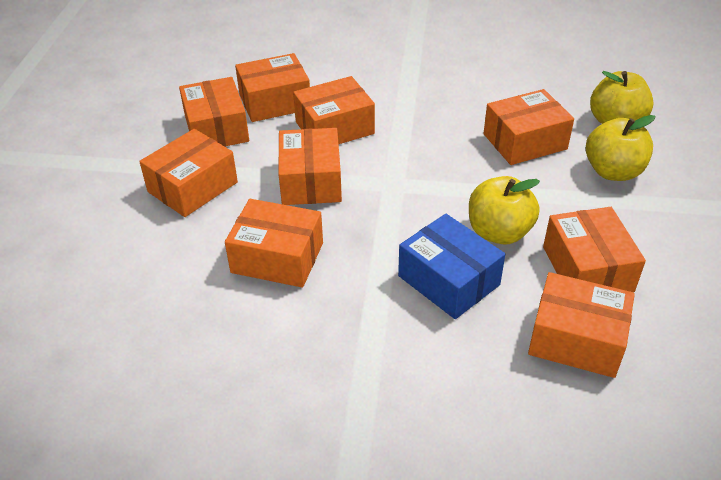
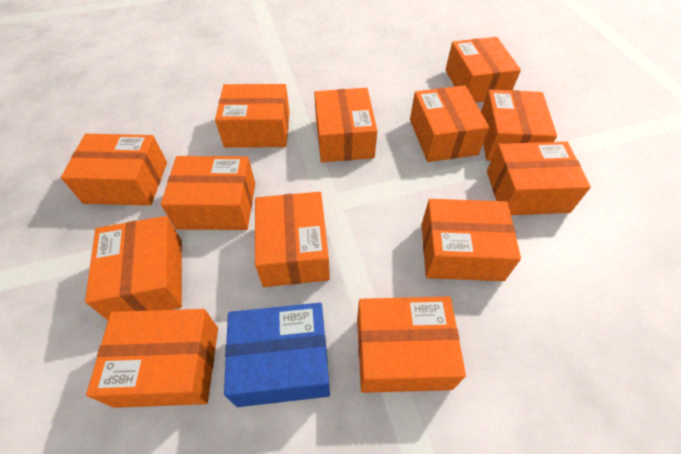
orange box: [139,129,238,217] [179,77,249,147] [225,199,323,288] [235,53,310,122] [278,128,342,205] [293,76,375,144] [483,89,574,165] [528,272,635,378] [543,207,646,292] = 9 -> [61,134,167,206] [85,216,182,320] [86,309,218,408] [161,156,255,230] [215,84,290,148] [255,192,330,287] [314,88,377,162] [357,297,466,393] [410,85,489,162] [421,199,521,281] [445,37,521,103] [481,90,557,161] [487,142,591,215] = 13
yellow apple: [469,176,540,244] [586,115,655,181] [590,71,654,124] = 3 -> none = 0

